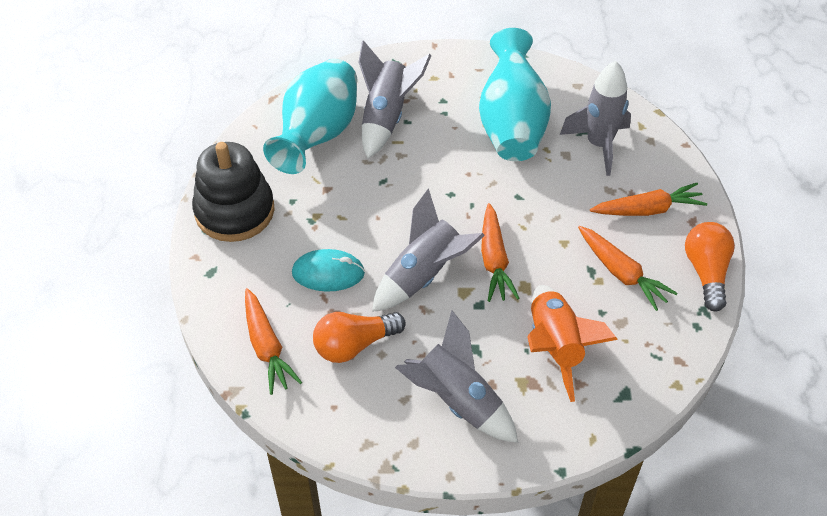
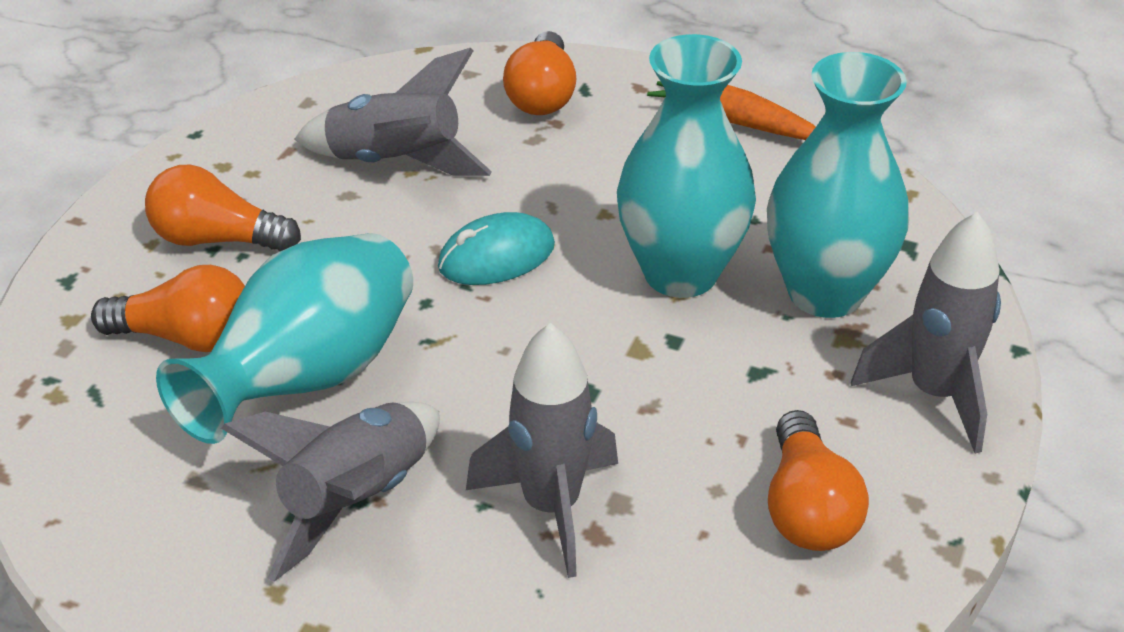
black stacking toy: [192,142,274,242] = 1 -> none = 0
orange carrot: [245,288,302,395] [481,203,520,302] [578,226,677,311] [590,183,707,216] = 4 -> [647,81,816,140] = 1
orange light bulb: [313,312,406,363] [685,222,735,312] = 2 -> [91,265,245,352] [145,165,301,251] [503,31,576,115] [768,410,869,551] = 4
orange rocket: [527,285,618,402] = 1 -> none = 0
turquoise vase: [263,59,357,174] [479,28,551,161] = 2 -> [156,233,413,444] [617,34,756,298] [767,52,909,318] = 3

